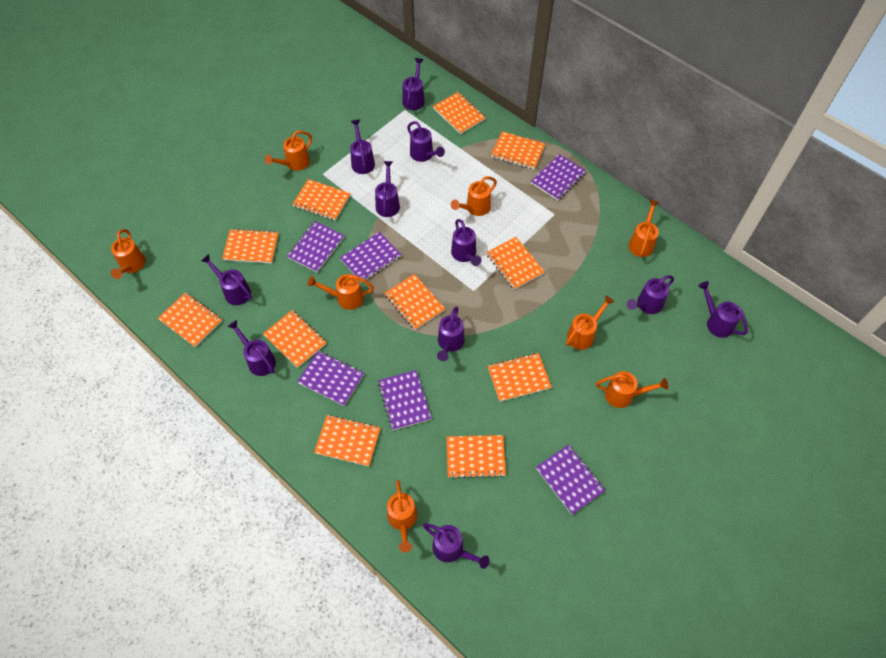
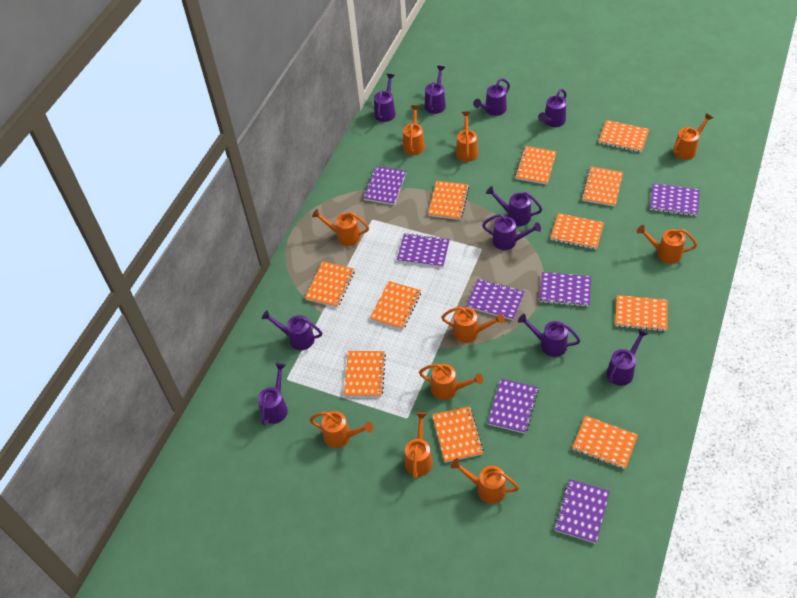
orange watering can: [111,229,145,279] [265,131,312,171] [308,274,374,310] [387,480,417,553] [451,176,497,216] [566,295,614,350] [596,371,668,408] [629,200,659,257] = 8 -> [310,411,373,448] [312,209,369,246] [403,105,425,155] [405,412,433,479] [419,363,483,400] [441,307,504,343] [451,458,519,504] [456,112,478,162] [637,225,697,264] [673,113,713,160] = 10
purple notebook: [287,221,344,272] [297,351,364,406] [340,232,401,283] [378,370,432,430] [531,154,586,200] [536,445,606,515] = 6 -> [363,166,406,205] [397,233,450,267] [466,279,525,321] [488,379,539,434] [540,272,591,307] [554,479,610,544] [650,183,700,216] = 7
purple watering can: [201,254,252,305] [227,320,276,376] [350,120,375,174] [375,161,400,217] [402,58,425,110] [407,121,445,162] [423,523,490,569] [437,306,465,361] [451,219,482,266] [627,275,674,314] [698,281,748,338] = 11 -> [258,363,288,425] [262,310,322,350] [374,74,396,122] [425,66,446,114] [473,78,510,116] [482,214,541,250] [486,186,542,226] [518,314,580,357] [538,89,567,127] [607,329,648,386] = 10

